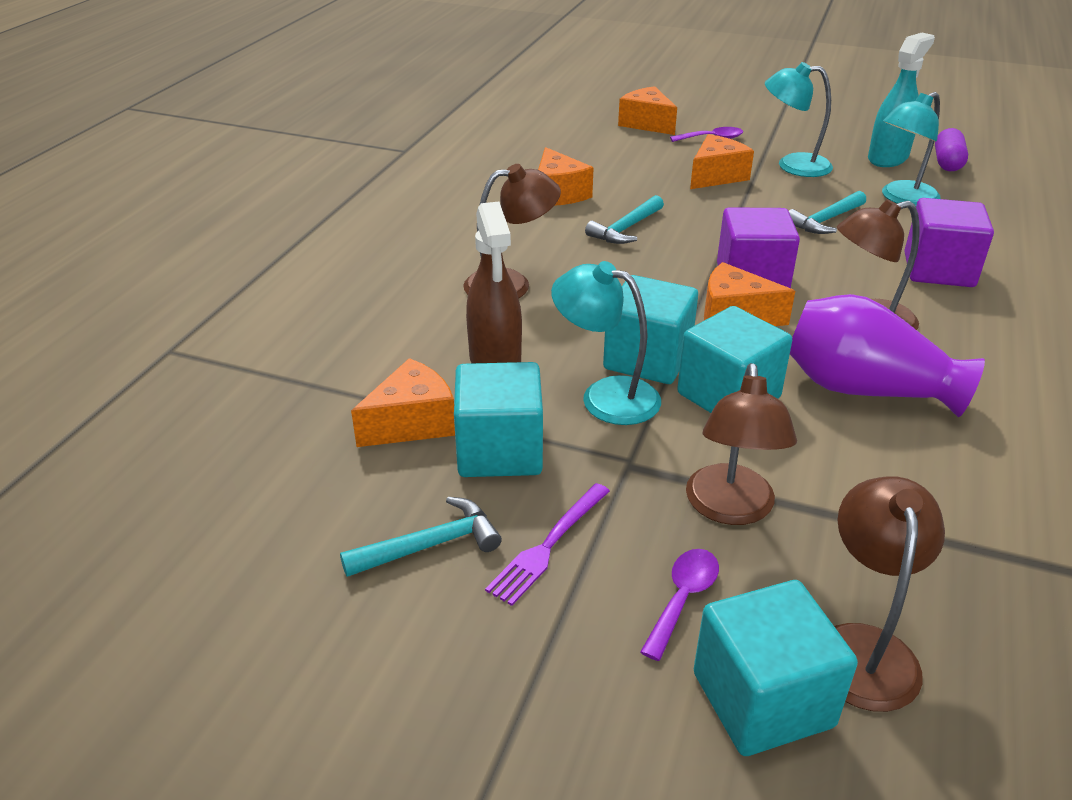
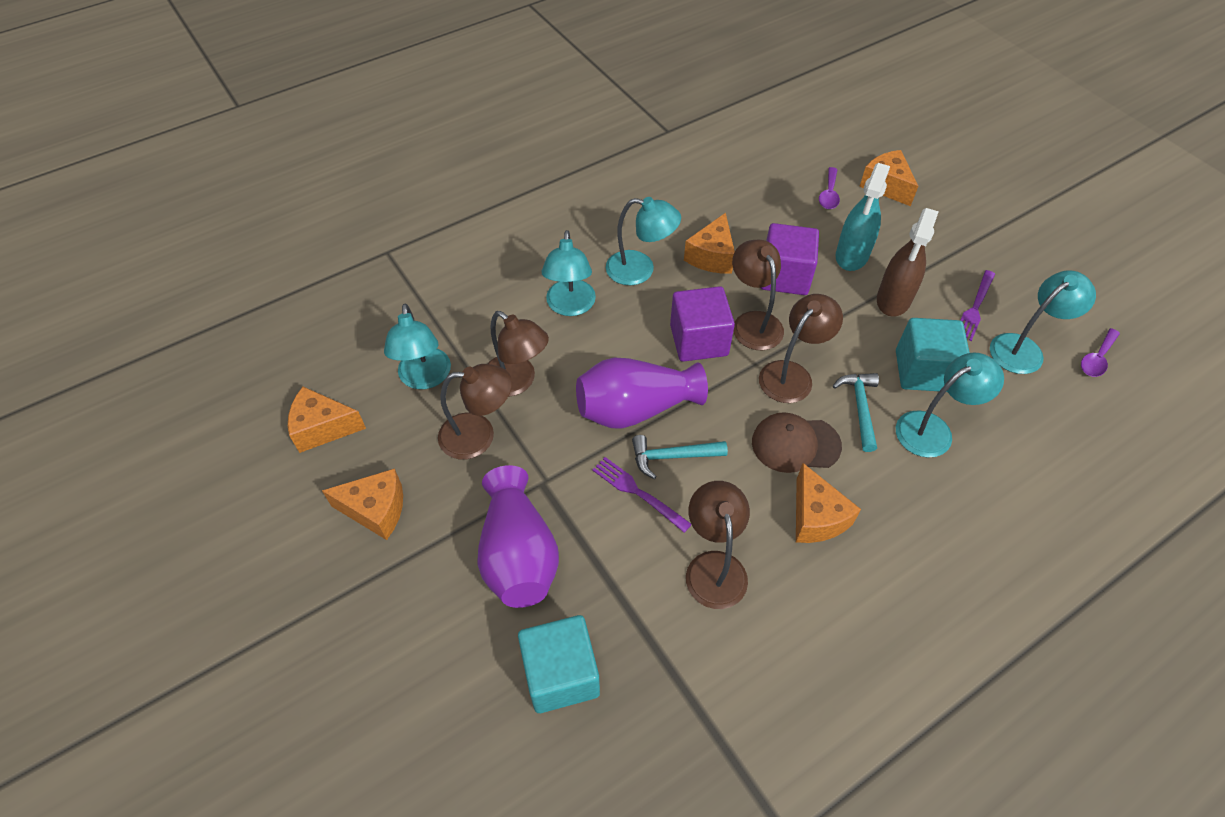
brown cap: none = 0 -> [752,412,842,473] = 1
brown lamp: [463,164,561,299] [686,363,797,525] [834,477,945,712] [837,199,920,330] = 4 -> [438,364,512,460] [487,311,549,397] [686,481,750,609] [732,239,784,350] [759,294,843,403] = 5
purple capsule: [935,128,968,171] = 1 -> none = 0
purple fork: [485,483,610,606] = 1 -> [592,457,692,533] [960,270,995,341] = 2
purple vase: [790,294,985,417] = 1 -> [477,465,559,608] [576,358,708,429] = 2
turquoise cube: [454,362,543,477] [603,275,698,384] [677,306,792,413] [694,580,858,756] = 4 -> [518,615,600,713] [896,318,970,392] = 2
turquoise hammer: [340,497,502,577] [585,195,664,244] [789,191,866,234] = 3 -> [632,435,728,479] [833,373,879,452] = 2
turquoise lamp: [551,261,661,425] [765,62,833,177] [882,92,941,206] = 3 -> [384,304,451,389] [542,230,596,316] [606,197,681,285] [896,353,1004,458] [990,270,1096,374] = 5

